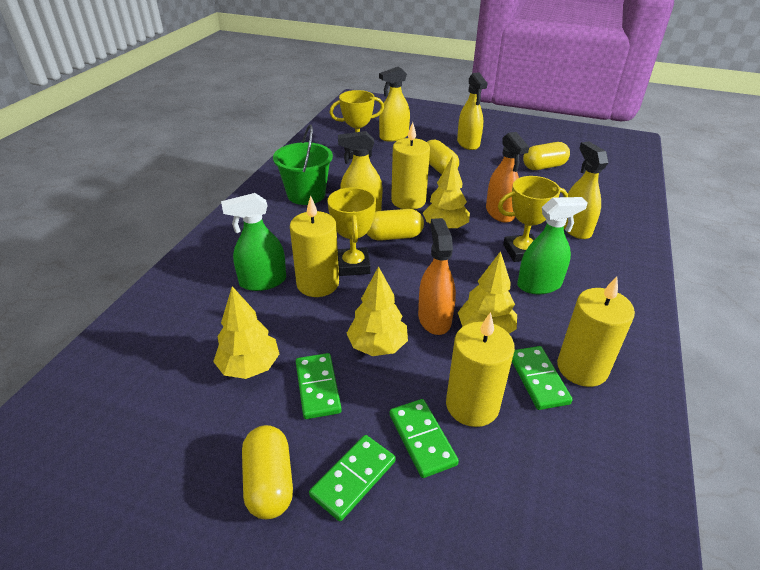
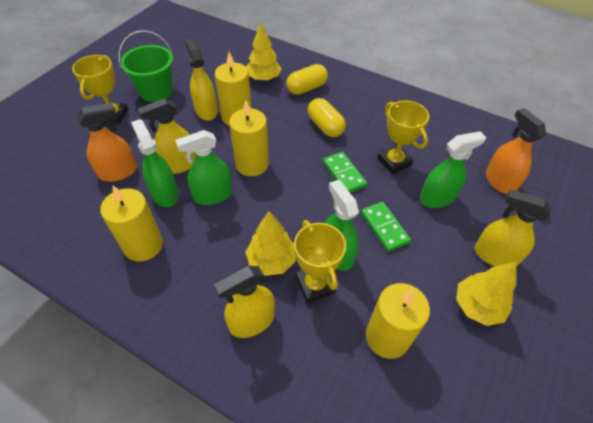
green domino: [296,353,342,419] [309,435,396,521] [390,399,459,478] [512,346,573,410] = 4 -> [323,152,367,193] [361,202,411,252] = 2
green spray bottle: [221,193,286,291] [517,197,588,294] = 2 -> [131,119,179,207] [175,130,232,205] [325,180,359,271] [420,131,486,208] = 4
yellow capsule: [242,425,293,519] [367,209,424,241] [427,140,459,174] [523,142,570,170] = 4 -> [286,64,328,95] [308,98,346,137] = 2
yellow tree: [213,286,279,379] [346,266,408,356] [423,156,470,230] [458,251,517,334] = 4 -> [245,211,296,276] [246,23,282,81] [456,262,517,326] = 3

